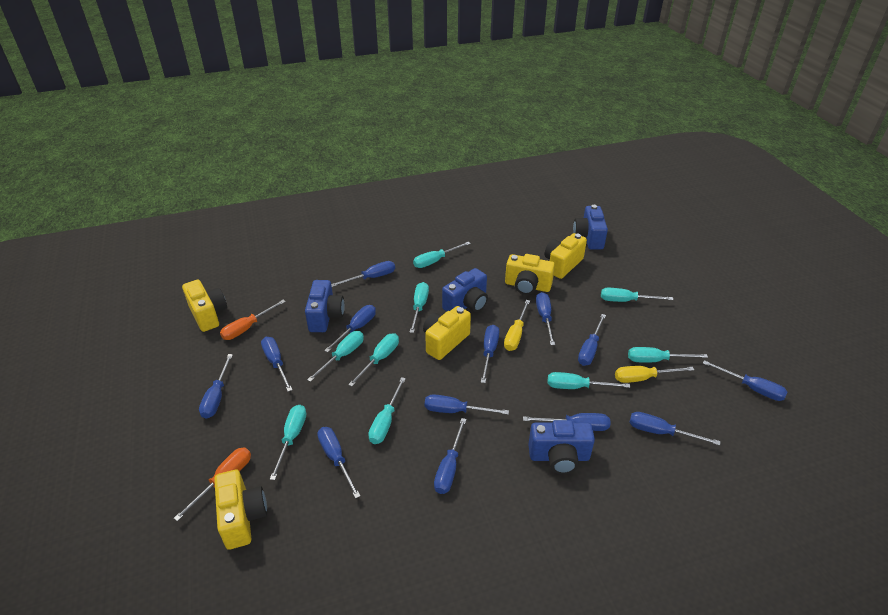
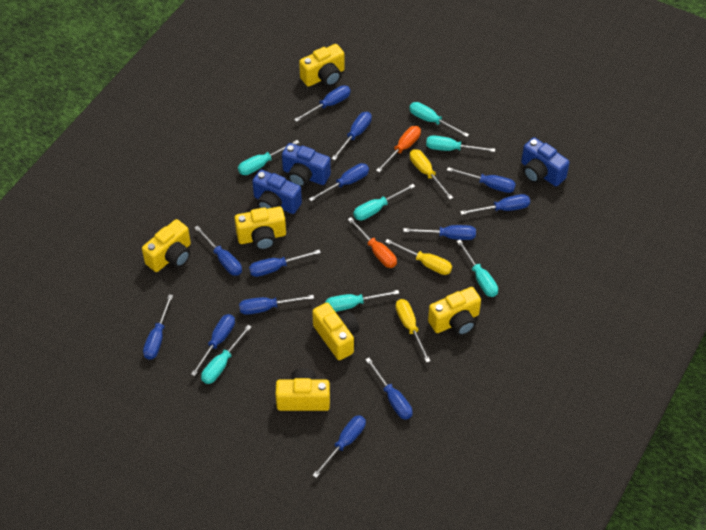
blue camera: [305,280,345,332] [442,268,488,312] [528,420,595,474] [573,205,608,249] = 4 -> [252,170,302,214] [282,143,331,187] [521,137,570,186] = 3
turquoise screwdriver: [270,405,306,480] [307,331,364,382] [348,333,399,387] [368,377,406,444] [409,282,429,333] [413,242,471,268] [548,372,630,389] [601,288,673,302] [628,347,708,363] = 9 -> [201,325,251,384] [238,140,300,175] [325,290,399,312] [353,184,415,220] [409,102,469,137] [426,135,495,152] [457,240,498,297] = 7
yellow camera: [182,280,227,332] [214,470,267,550] [423,306,471,360] [505,254,555,295] [545,233,587,279] = 5 -> [142,219,191,272] [234,207,286,250] [275,368,330,411] [299,44,345,87] [312,303,359,360] [428,287,481,336] = 6
yellow screwdriver: [504,300,530,351] [615,366,694,383] = 2 -> [385,239,452,275] [396,299,430,363] [410,149,453,199] = 3

